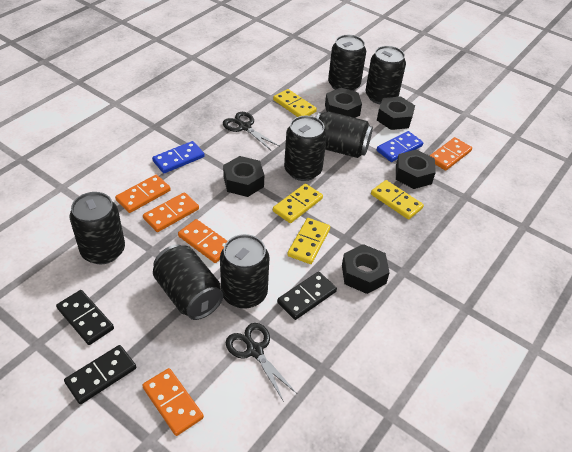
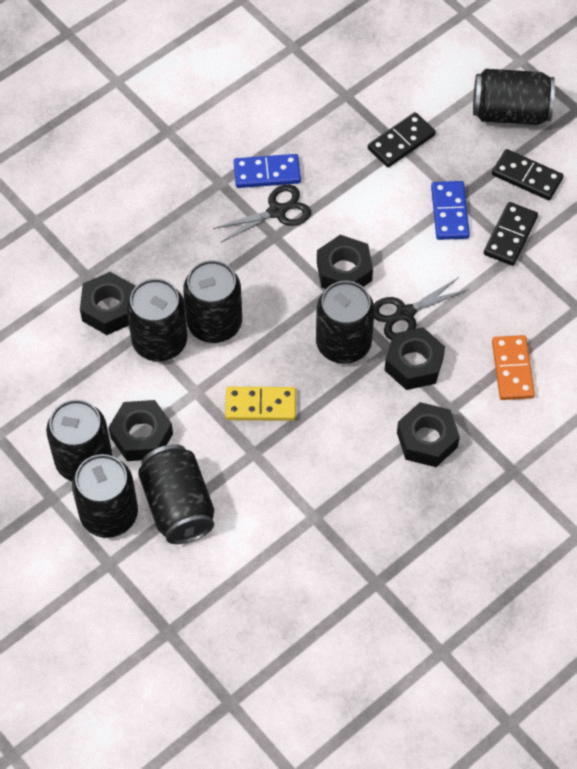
orange domino: [115,175,171,213] [142,368,204,436] [143,192,199,232] [178,219,227,263] [430,137,472,171] = 5 -> [492,335,535,400] = 1
yellow domino: [273,89,317,117] [273,184,323,223] [287,218,330,264] [371,180,424,220] = 4 -> [225,387,296,421] = 1

